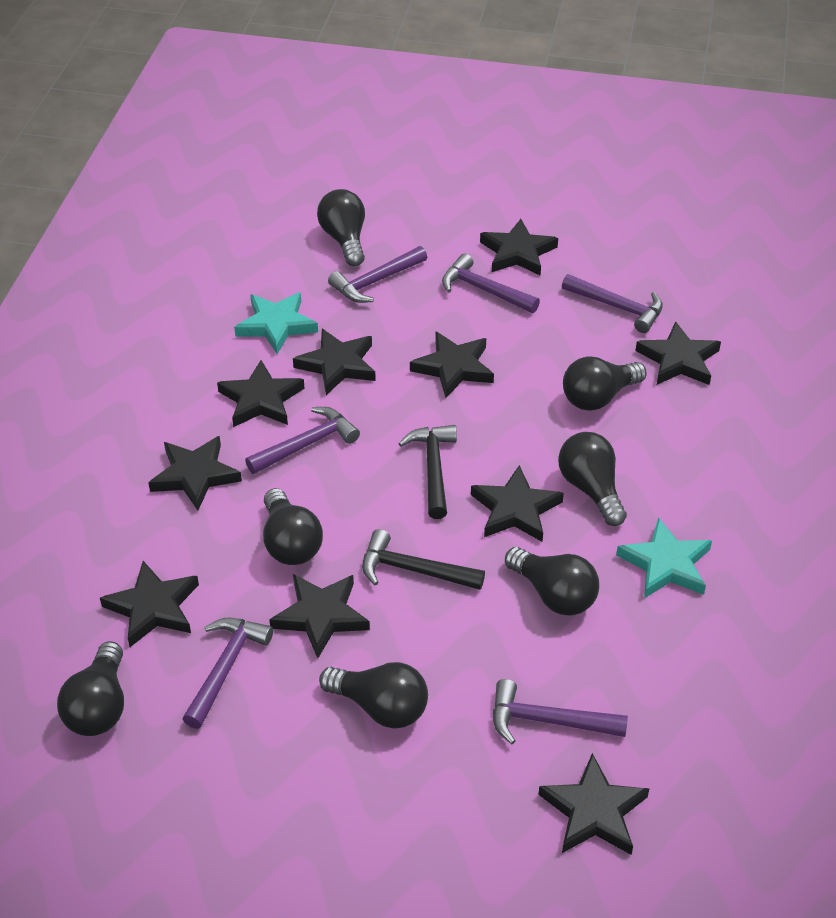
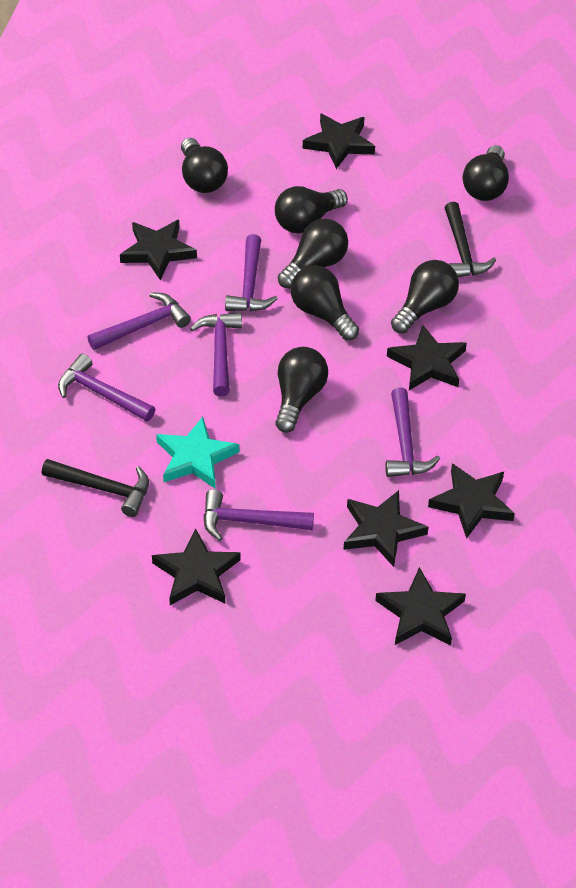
black star: [100,561,199,647] [148,436,242,510] [217,360,305,427] [269,574,370,658] [293,329,376,395] [410,332,494,398] [471,465,564,542] [480,219,558,276] [538,753,649,855] [636,321,721,385] = 10 -> [120,220,197,280] [152,528,240,605] [303,113,375,169] [344,490,429,567] [375,567,466,645] [387,325,467,390] [428,463,515,539] = 7
turquoise star: [234,292,318,354] [616,517,712,598] = 2 -> [156,417,239,489] = 1

